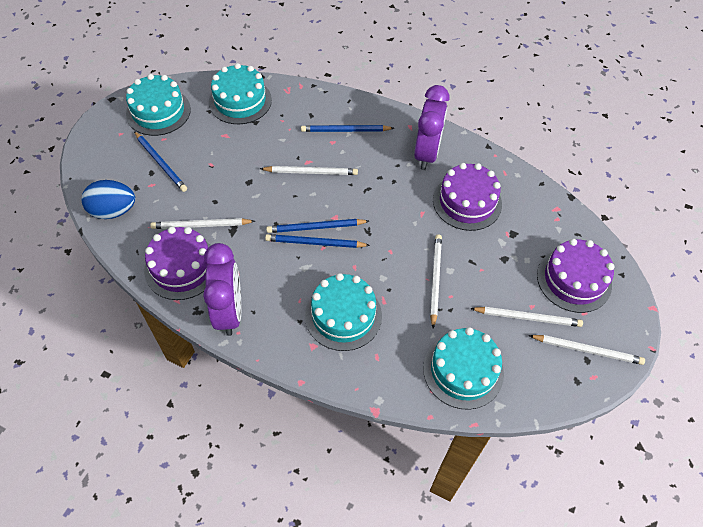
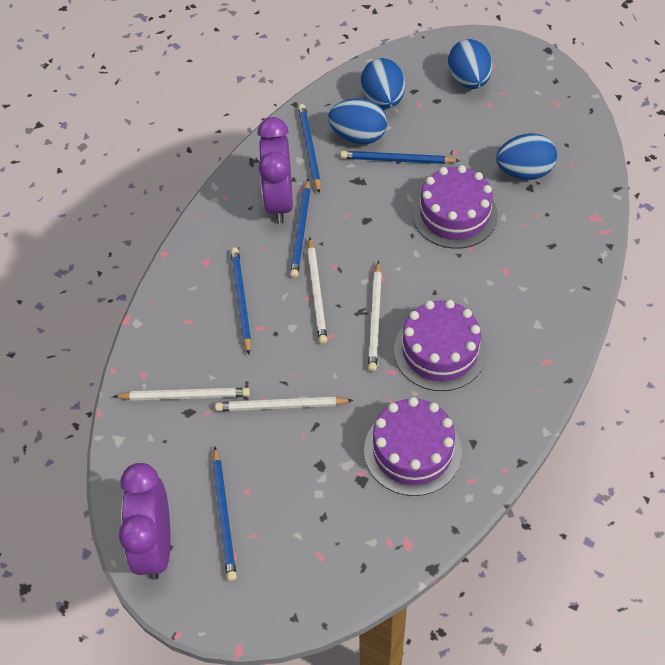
blue egg: [82,180,135,219] = 1 -> [328,99,387,144] [361,58,405,109] [448,39,492,89] [496,133,557,180] = 4
blue pencil: [134,131,187,192] [265,234,370,248] [266,219,369,233] [301,125,394,132] = 4 -> [212,446,237,581] [231,248,251,355] [290,179,310,278] [298,104,321,193] [341,151,460,164] = 5
turquoise cake: [126,74,191,136] [209,63,272,124] [305,273,382,351] [423,327,504,409] = 4 -> none = 0
white pencil: [150,218,255,229] [260,166,358,175] [430,234,442,328] [470,307,583,327] [528,335,645,365] = 5 -> [113,388,250,401] [215,397,353,411] [307,238,328,344] [368,260,382,372] = 4

